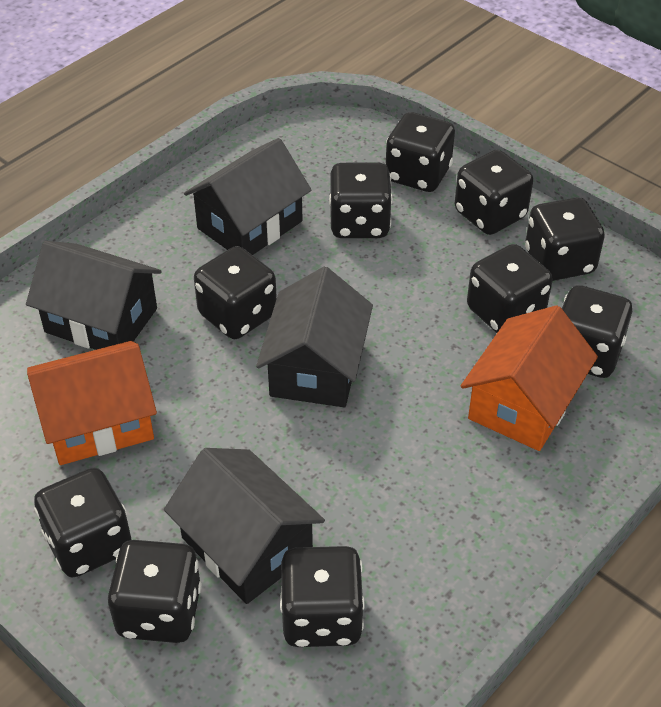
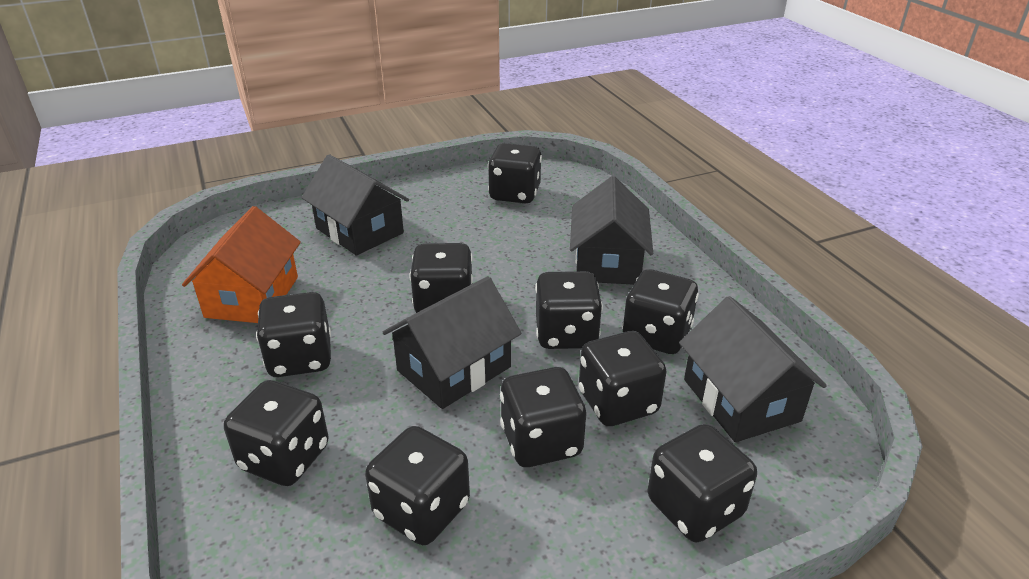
orange house: [27,341,157,465] [461,305,598,451] = 2 -> [182,206,301,323] = 1

